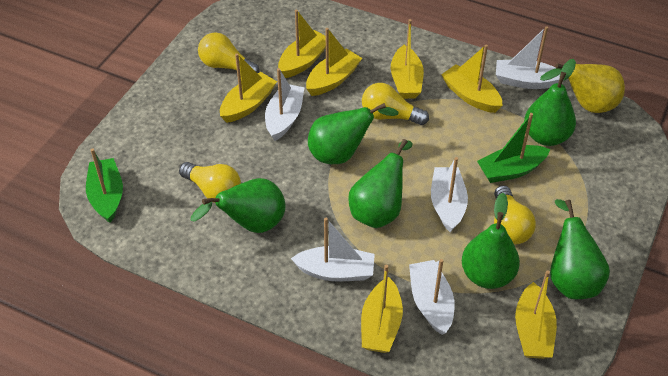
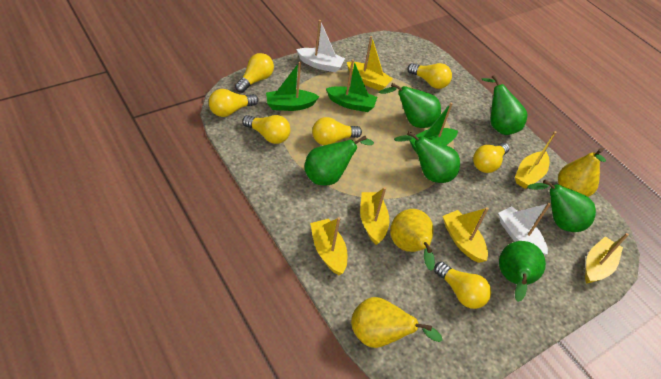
green boat: [86,148,123,223] [477,113,550,183] = 2 -> [266,62,320,111] [326,59,377,112] [409,103,458,154] = 3
white boat: [265,68,304,141] [291,218,375,281] [409,259,455,335] [431,157,468,232] [496,26,560,89] = 5 -> [296,20,345,72] [498,203,551,255] = 2
yellow boat: [220,53,277,123] [278,10,326,78] [306,28,362,96] [361,265,403,353] [391,19,424,99] [441,44,503,113] [515,270,557,359] = 7 -> [310,217,347,275] [347,36,393,91] [360,187,389,245] [443,207,489,263] [515,131,557,189] [585,233,629,283] = 6
yellow light bulb: [179,162,241,203] [198,32,259,73] [362,83,429,125] [494,185,536,245] = 4 -> [209,89,258,117] [235,53,274,93] [242,115,291,144] [312,117,362,145] [407,63,452,89] [434,262,491,309] [473,143,509,173] = 7
yellow pear: [540,63,625,113] = 1 -> [351,297,442,348] [390,209,435,271] [558,148,606,197] = 3

